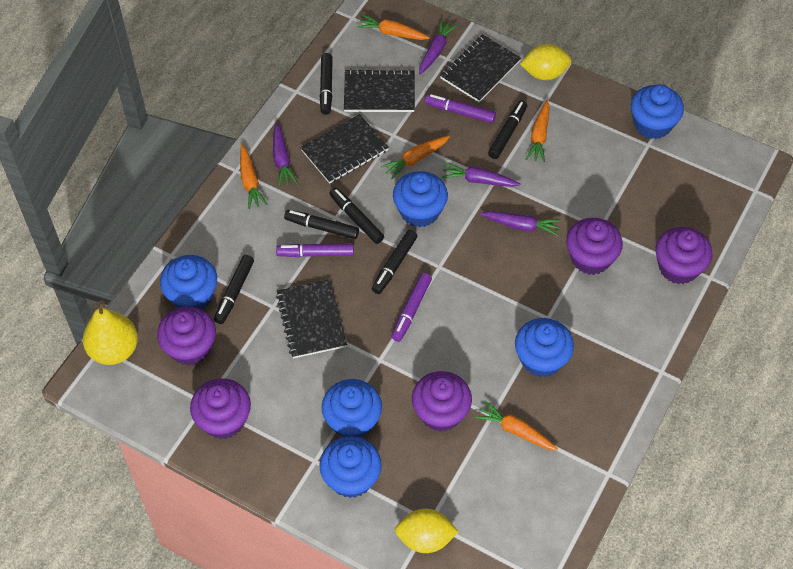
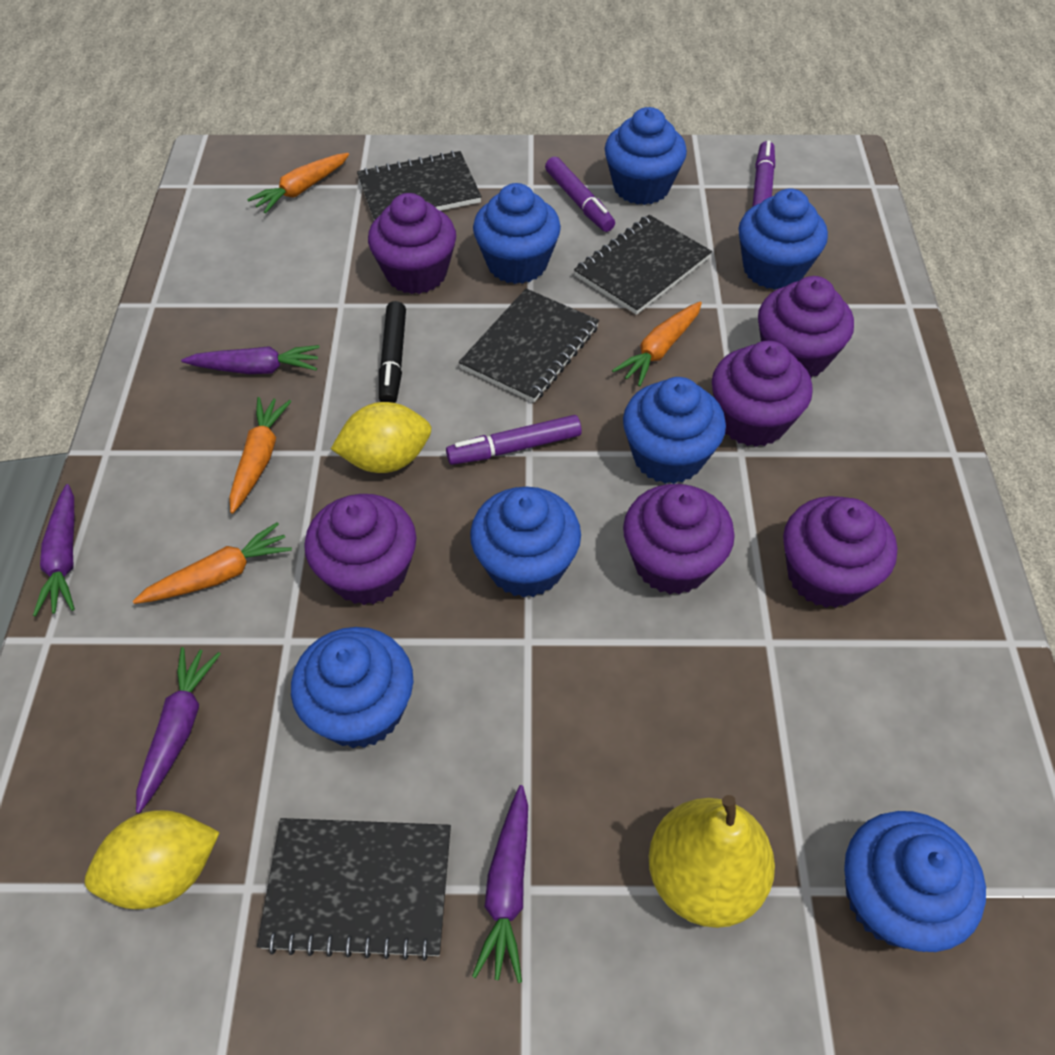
black marker: [214,255,254,324] [284,210,359,239] [320,53,333,115] [329,188,384,244] [372,230,418,294] [488,100,527,159] = 6 -> [379,301,406,403] = 1
blue cupcake: [160,255,217,309] [319,436,382,498] [322,379,382,437] [393,171,448,227] [515,318,574,377] [631,84,684,139] = 6 -> [291,627,413,748] [470,487,581,598] [473,183,561,284] [605,107,687,205] [623,377,726,484] [738,188,828,290] [844,811,986,952] = 7
orange carrot: [240,144,268,209] [357,14,430,40] [381,136,450,179] [475,401,558,451] [526,100,550,163] = 5 -> [133,522,292,604] [229,397,291,514] [247,153,349,214] [612,301,702,386] = 4
purple cupcake: [157,307,216,366] [190,378,251,439] [412,371,472,432] [566,218,623,275] [656,227,712,284] = 5 -> [304,494,416,605] [368,193,456,294] [623,484,735,595] [712,341,813,447] [758,276,854,378] [783,496,897,608] = 6

